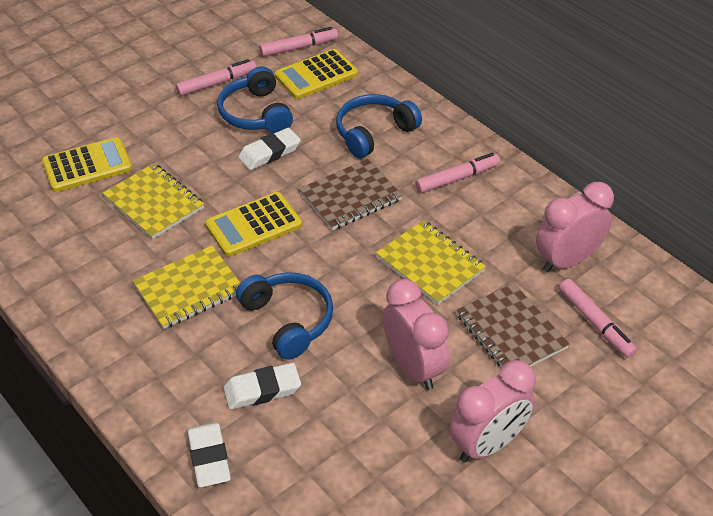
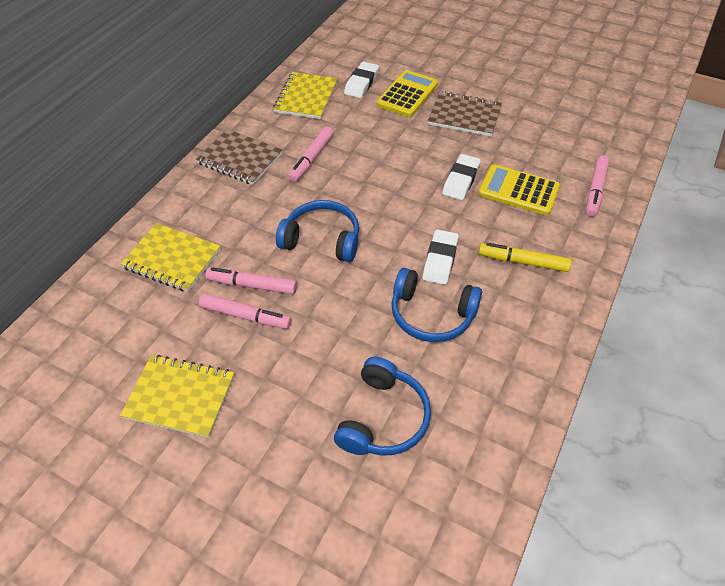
pink clock: [383,279,449,390] [450,360,536,463] [536,182,614,273] = 3 -> none = 0
yellow calculator: [42,137,132,192] [205,192,302,257] [275,49,358,99] = 3 -> [377,70,438,117] [478,164,560,215] = 2
yellow marker: none = 0 -> [479,243,572,272] = 1

